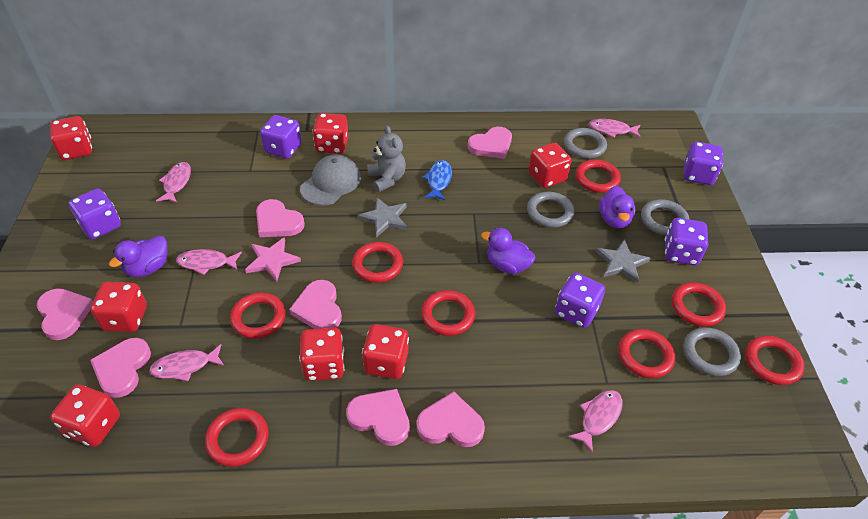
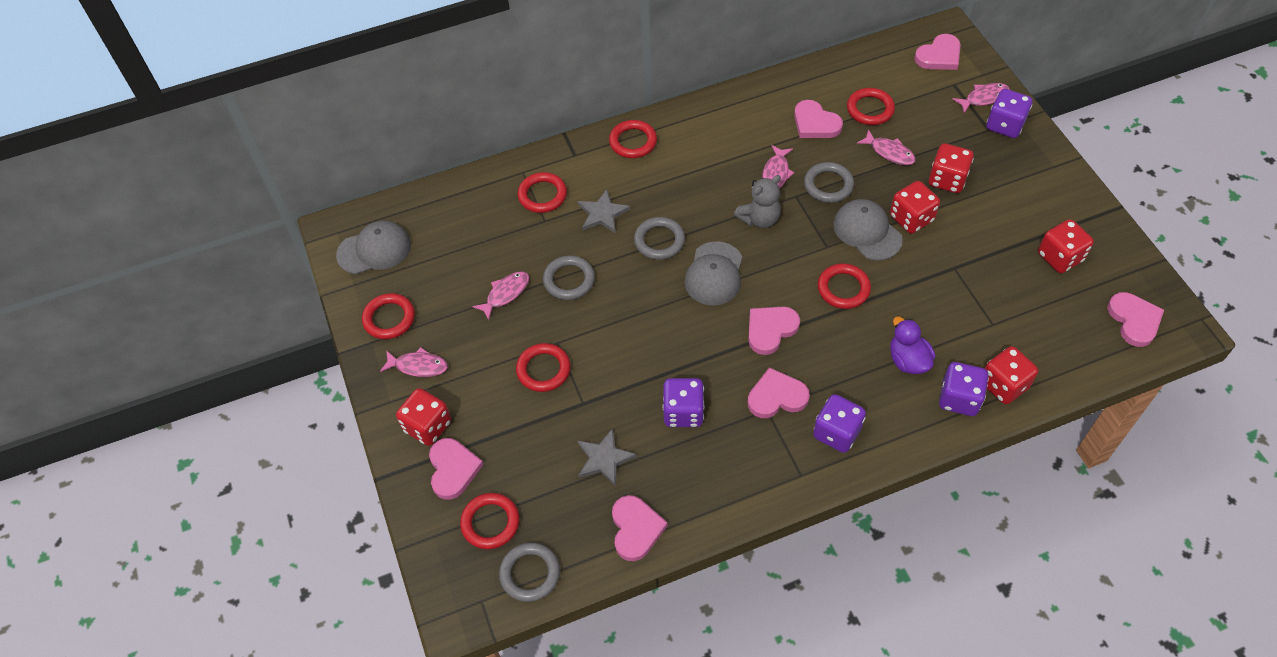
blue fish: [423,160,452,200] = 1 -> none = 0
grey cap: [300,154,361,206] = 1 -> [336,221,411,274] [684,241,742,305] [833,199,903,260] = 3
pink star: [245,237,301,282] = 1 -> none = 0
purple dice: [69,188,121,239] [260,115,302,159] [555,273,605,328] [665,218,708,265] [684,142,723,185] = 5 -> [663,378,704,427] [813,394,866,453] [939,362,989,416] [987,89,1032,138] = 4
purple duck: [109,236,167,277] [481,228,535,274] [599,186,635,228] = 3 -> [890,316,935,374] = 1
red dice: [50,116,92,160] [50,384,120,447] [91,282,147,332] [299,328,345,381] [312,113,349,154] [362,324,409,379] [529,143,572,188] = 7 -> [396,388,451,446] [890,181,940,234] [929,143,974,193] [985,346,1038,404] [1038,219,1094,273] = 5
red ring: [205,408,269,467] [230,292,286,339] [352,242,403,283] [421,290,475,336] [575,159,621,193] [618,329,675,378] [672,282,726,327] [745,336,804,385] = 8 -> [362,293,415,339] [460,493,519,549] [516,343,571,392] [518,172,567,213] [609,120,657,158] [818,263,871,309] [847,88,895,125] = 7

